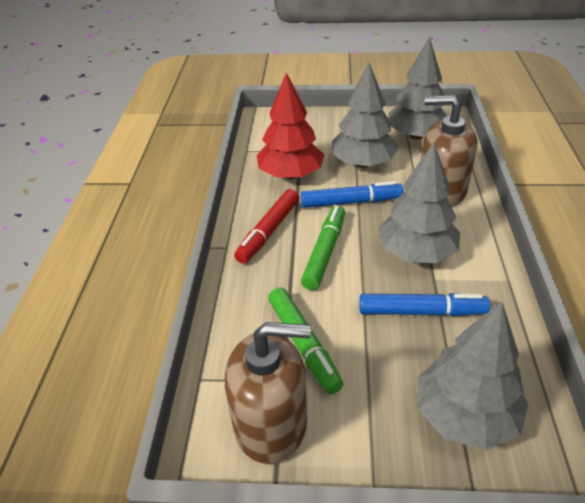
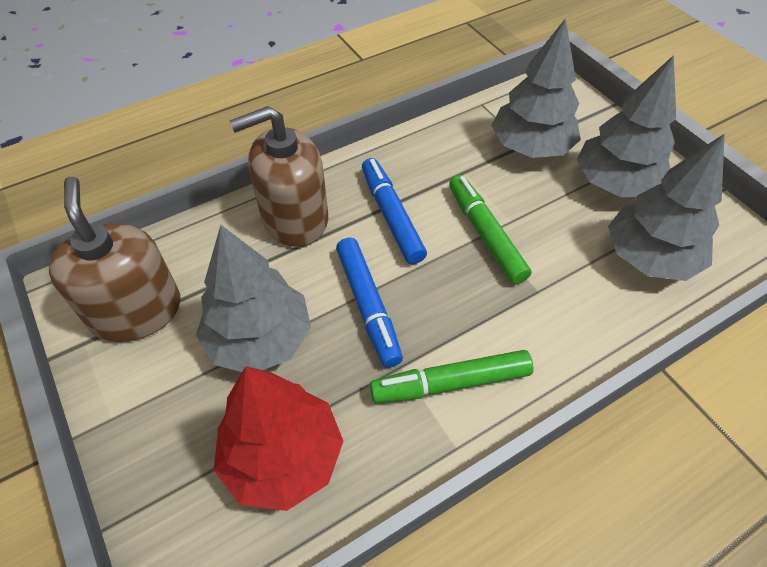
red marker: [234,189,299,264] = 1 -> none = 0

